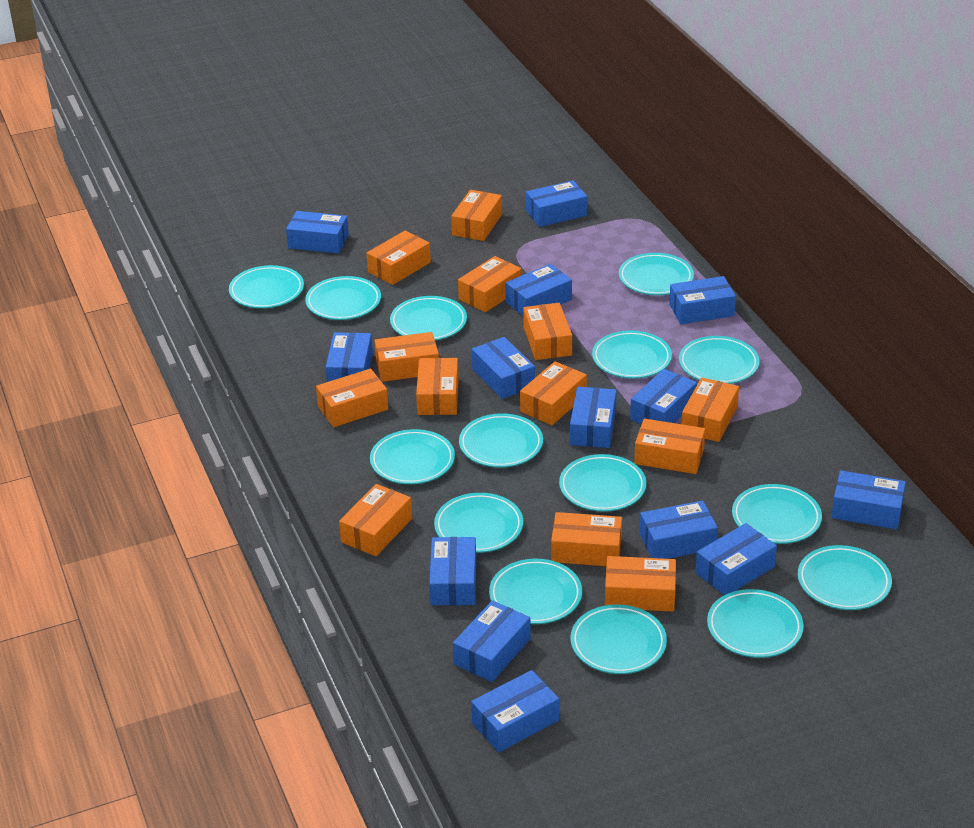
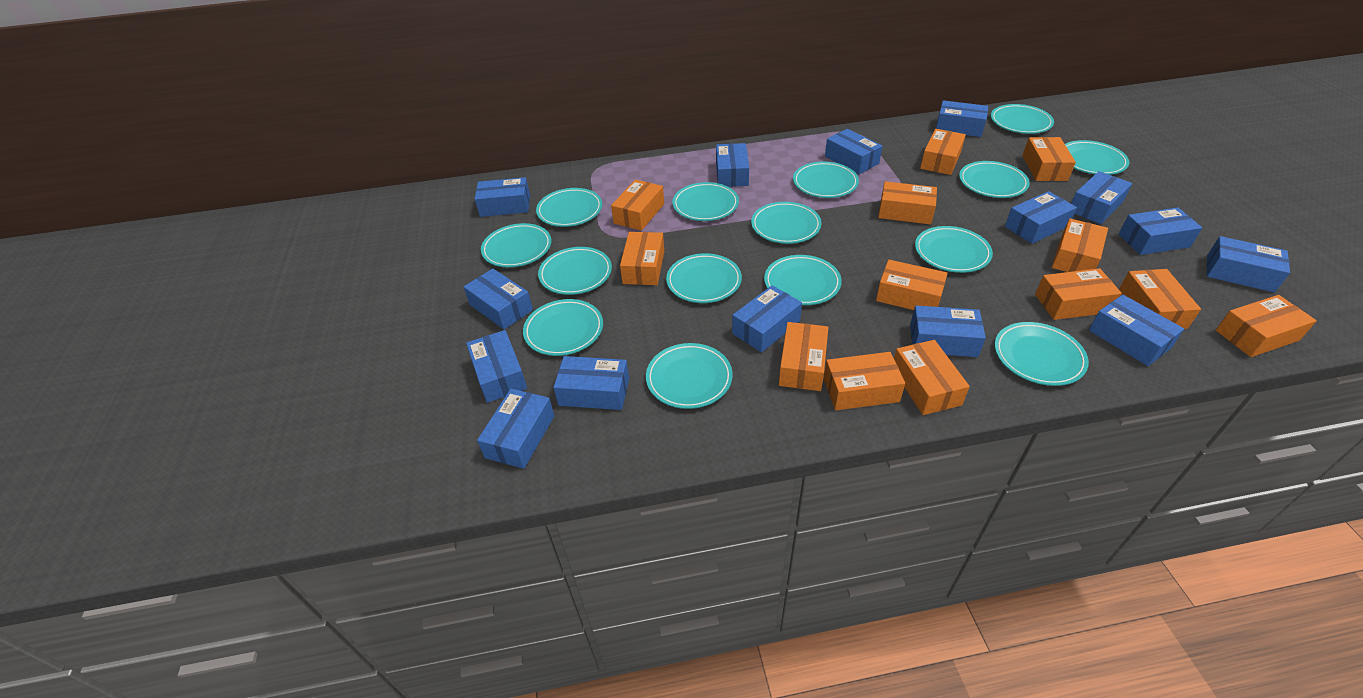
blue box: [286,211,349,254] [326,332,373,382] [429,537,476,605] [453,600,531,682] [471,670,559,752] [472,337,535,399] [505,264,572,316] [526,180,587,227] [570,387,617,448] [630,369,697,424] [640,500,718,559] [669,276,736,324] [696,523,777,595] [831,470,906,529] = 14 -> [464,269,533,329] [466,330,527,403] [475,177,530,217] [477,389,554,469] [553,356,629,410] [716,143,749,187] [732,285,802,352] [825,129,882,174] [910,306,986,357] [936,100,988,137] [1005,191,1077,244] [1071,171,1132,224] [1089,295,1184,366] [1119,207,1202,255] [1207,236,1290,293] = 15

